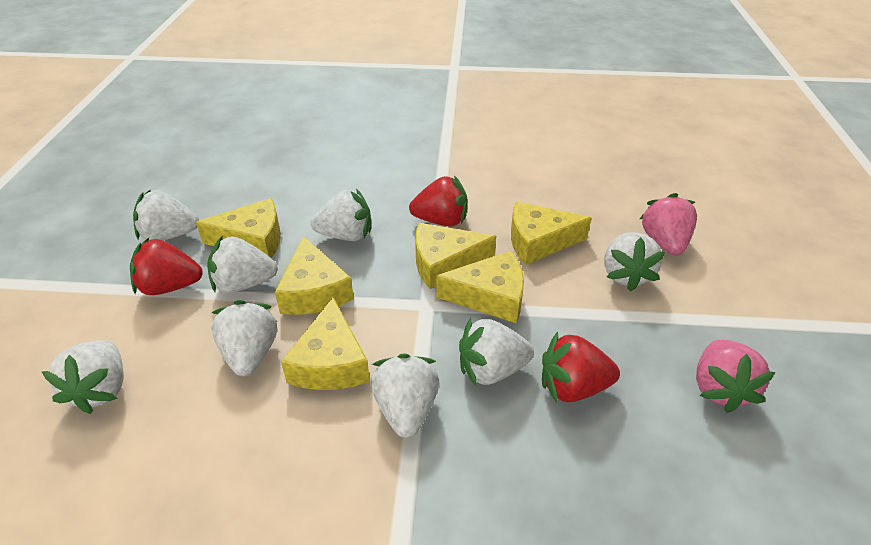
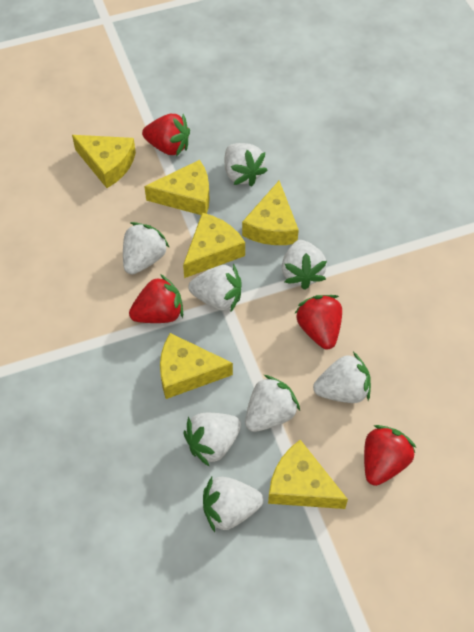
pink strawberry: [640,193,697,255] [696,340,775,413] = 2 -> none = 0
red strawberry: [130,238,202,295] [409,176,468,226] [542,332,620,403] = 3 -> [129,274,183,323] [142,114,190,157] [294,295,342,350] [364,425,416,486] = 4

